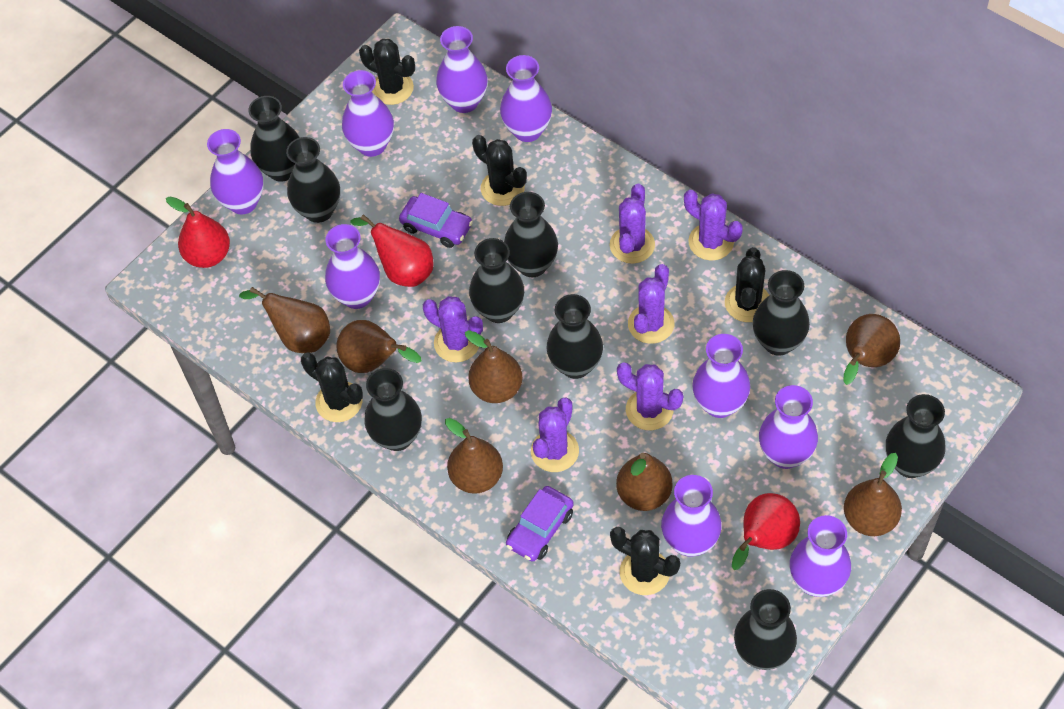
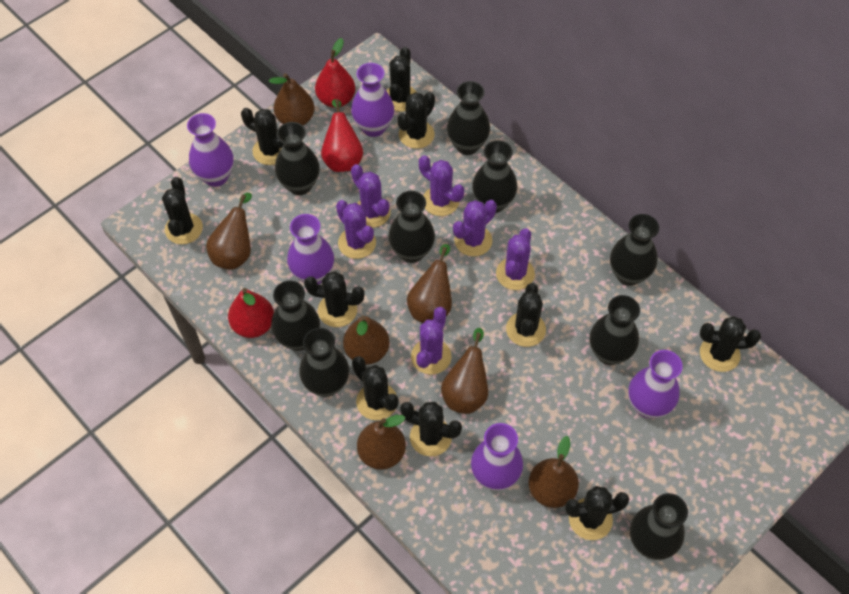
black cactus: [301,352,363,422] [359,39,415,105] [472,135,527,206] [610,527,680,595] [725,247,769,322] = 5 -> [162,177,203,244] [241,108,284,165] [304,271,365,327] [352,356,399,420] [386,47,416,112] [397,92,435,149] [400,402,462,456] [506,283,546,347] [565,486,629,540] [700,316,761,372] = 10
purple car: [399,193,473,248] [506,486,574,562] = 2 -> none = 0
purple vase: [207,129,264,214] [325,224,380,309] [342,70,394,157] [436,26,488,113] [500,55,552,142] [661,475,722,557] [692,334,750,418] [759,385,818,469] [790,515,851,597] = 9 -> [187,113,234,187] [287,214,334,285] [351,63,394,137] [471,423,523,491] [628,350,683,418] = 5

